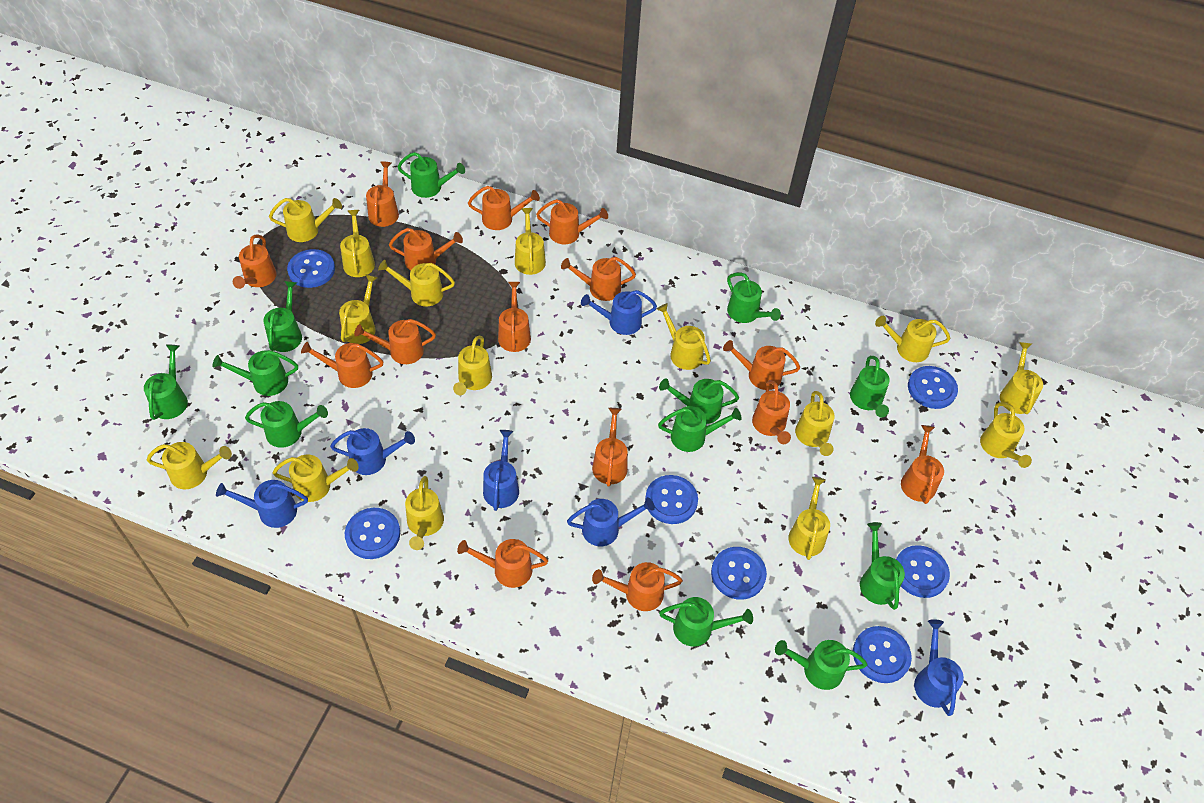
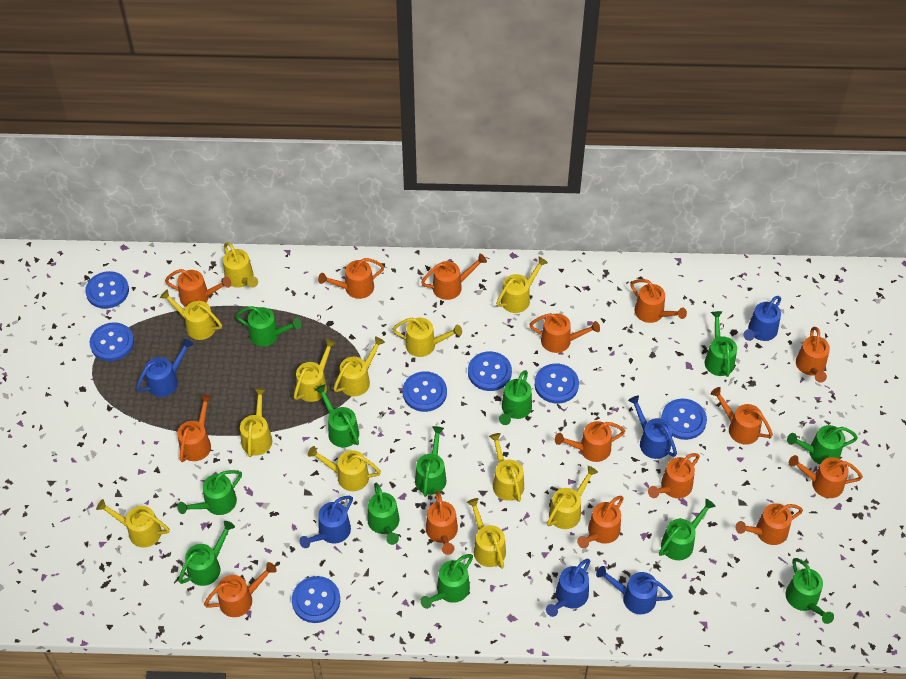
yellow watering can: [147,442,232,489] [269,198,342,242] [272,454,359,502] [339,274,378,344] [340,210,375,277] [378,260,455,307] [405,476,444,550] [453,336,492,395] [515,208,546,275] [657,303,711,370] [788,477,830,560] [795,391,835,456] [875,316,950,362] [980,402,1032,468] [1000,342,1043,414] = 15 -> [96,499,170,548] [160,289,222,340] [223,242,258,288] [240,388,272,457] [294,339,336,402] [308,446,381,491] [333,336,385,396] [392,318,462,357] [467,498,506,568] [489,433,524,502] [496,257,548,313] [547,466,598,529] = 12

